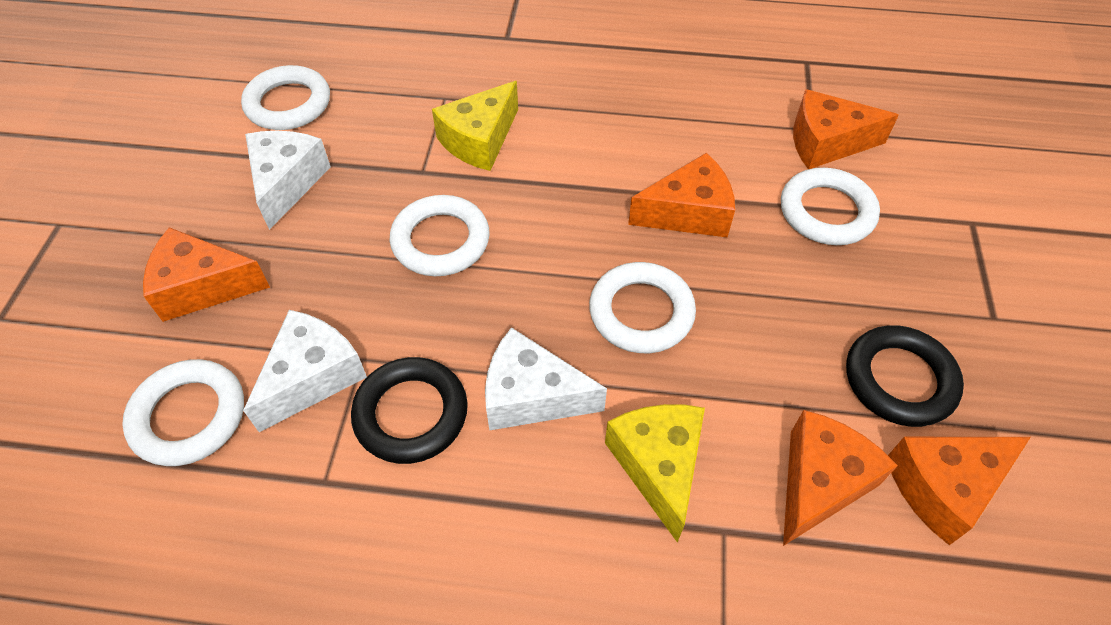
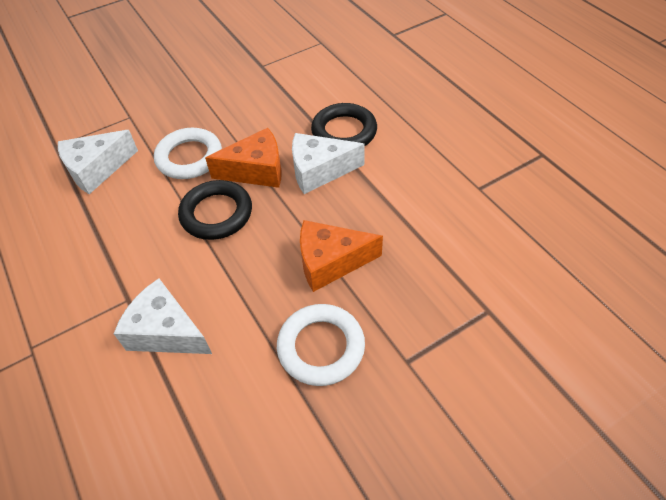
orange cheese: [143,227,270,322] [628,153,735,237] [783,410,898,546] [793,89,899,169] [888,437,1031,545] = 5 -> [205,128,282,188] [300,220,383,292] = 2
white ring: [122,359,244,466] [241,65,330,130] [390,195,490,276] [589,262,696,353] [781,168,880,245] = 5 -> [154,128,222,179] [277,304,365,386] = 2
yellow cheese: [432,81,518,171] [605,404,705,543] = 2 -> none = 0

